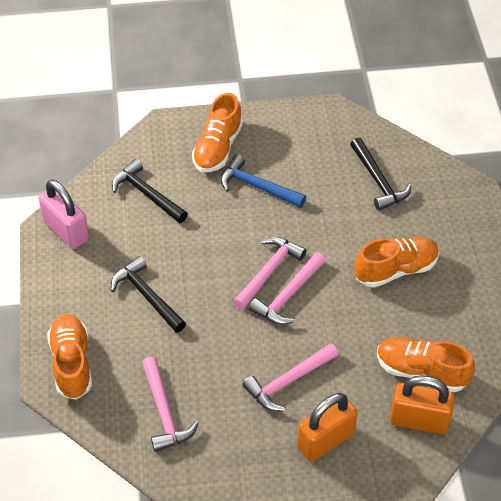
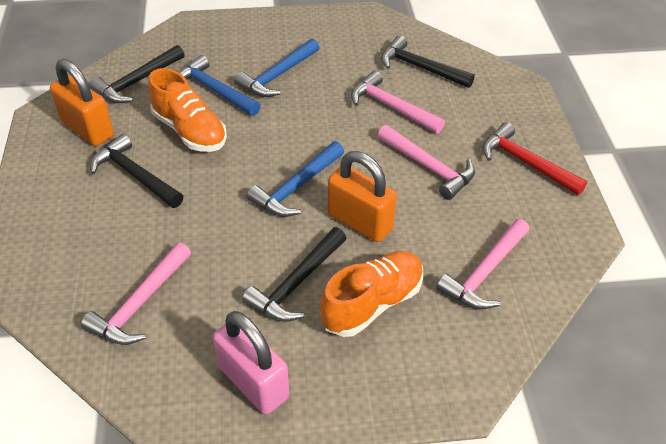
black hammer: [111,256,186,333] [112,159,188,223] [350,138,412,211] = 3 -> [89,45,185,103] [90,134,183,208] [242,227,346,322] [381,35,475,88] = 4
blue hammer: [221,155,306,208] = 1 -> [179,55,261,116] [234,38,320,97] [247,141,344,217] = 3
orange shoe: [47,314,92,400] [192,93,243,172] [355,237,439,288] [377,337,475,392] = 4 -> [148,68,227,152] [320,251,423,337] = 2
red hammer: none = 0 -> [483,122,587,195] = 1

